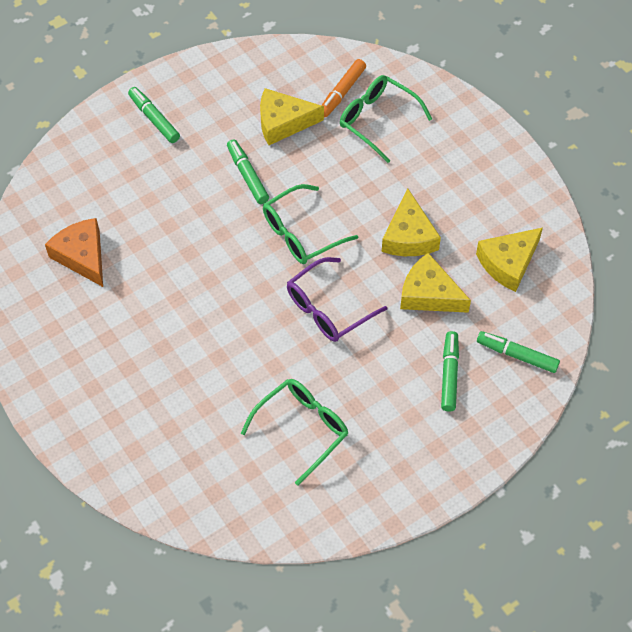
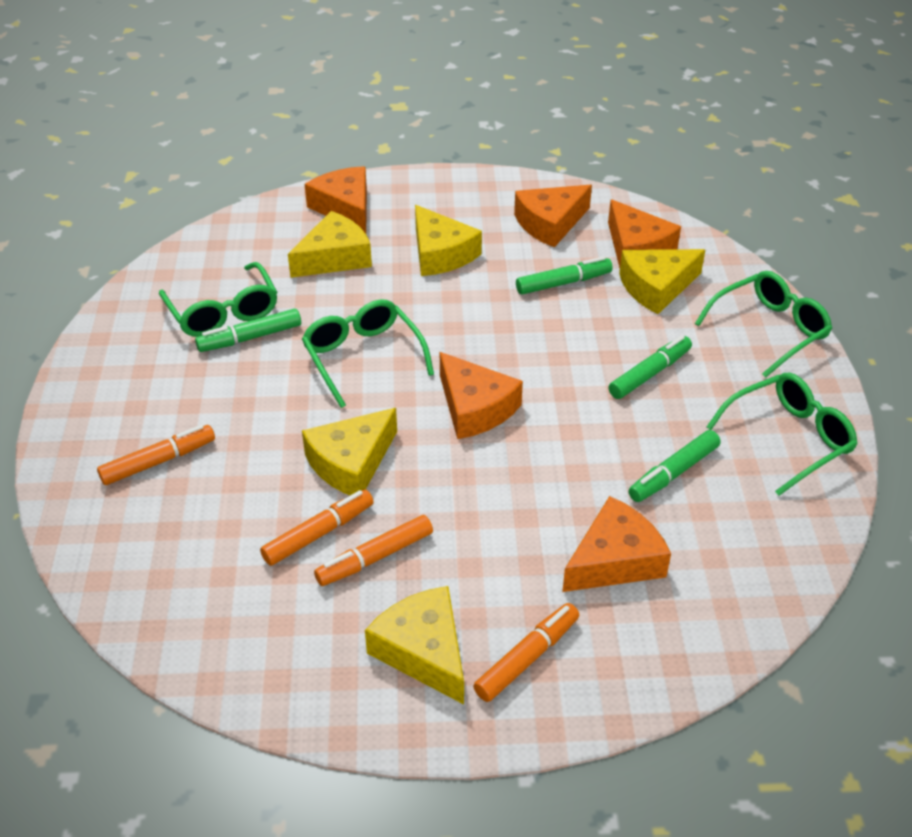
green glasses: [241,379,348,485] [263,184,358,264] [340,75,432,163] = 3 -> [159,262,277,337] [302,299,434,408] [695,271,832,378] [707,373,858,496] = 4
orange cheese: [45,218,103,287] = 1 -> [304,166,367,234] [440,352,523,439] [514,185,592,248] [562,496,671,592] [608,199,681,268] = 5
orange marker: [321,59,366,117] = 1 -> [97,425,215,485] [260,489,374,566] [314,515,433,586] [473,603,579,702] = 4
purple glasses: [287,257,387,342] = 1 -> none = 0
yellow cheese: [260,88,324,145] [382,188,441,256] [400,253,471,313] [476,227,543,292] = 4 -> [288,211,372,278] [302,408,397,495] [365,586,464,704] [415,205,482,276] [619,249,705,314] = 5

